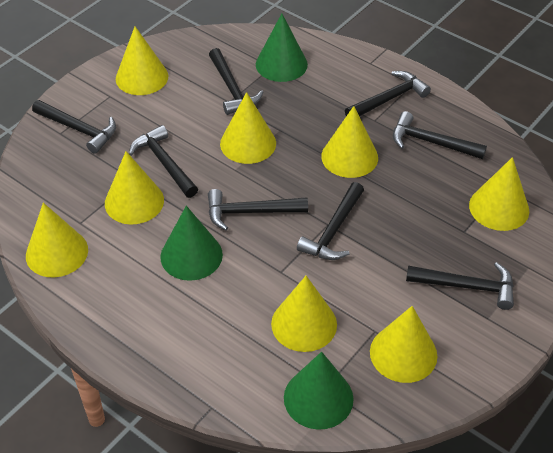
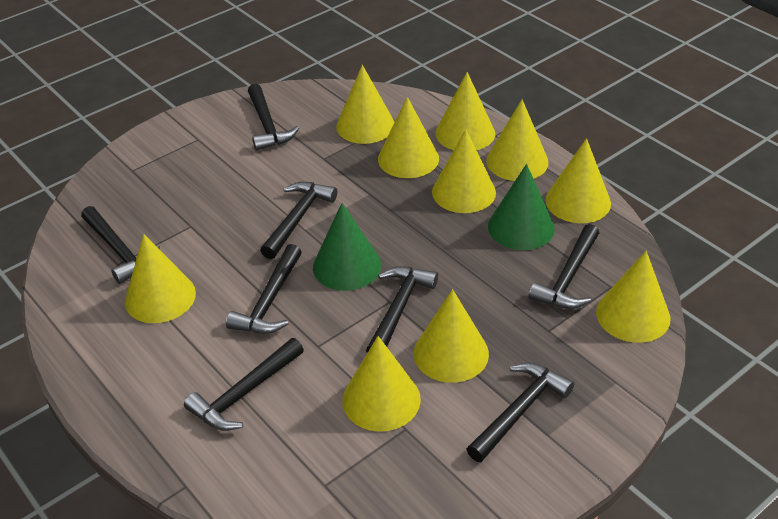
green cone: [160,206,223,281] [256,13,308,82] [284,352,354,430] = 3 -> [313,203,381,291] [488,164,555,250] = 2
yellow cone: [26,203,88,277] [105,151,164,225] [116,26,168,95] [220,92,276,164] [271,276,337,352] [321,106,378,178] [370,306,437,383] [469,157,529,231] = 8 -> [125,234,196,323] [336,65,395,144] [342,336,421,432] [378,97,439,178] [414,289,489,383] [432,129,496,213] [436,72,495,150] [486,100,549,181] [545,138,611,223] [596,251,670,343] = 10

